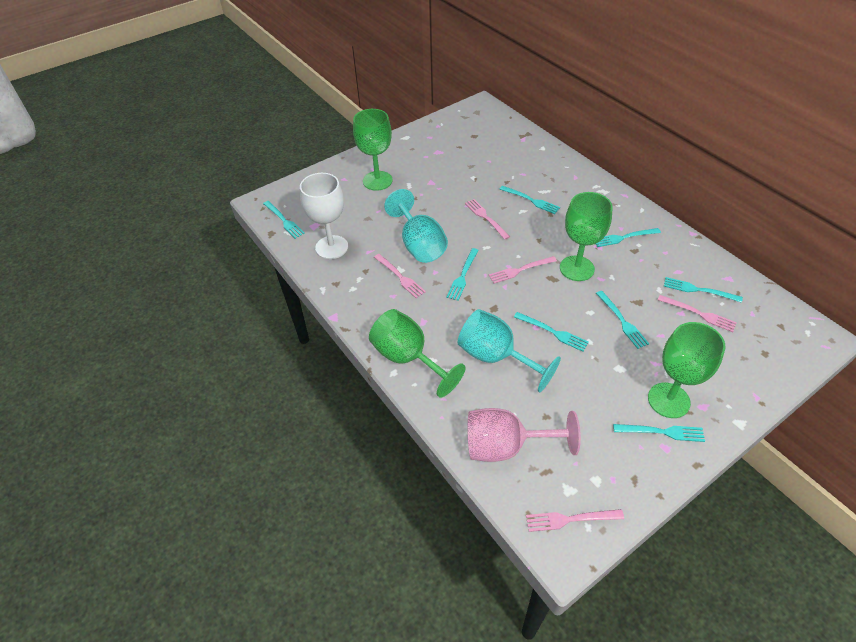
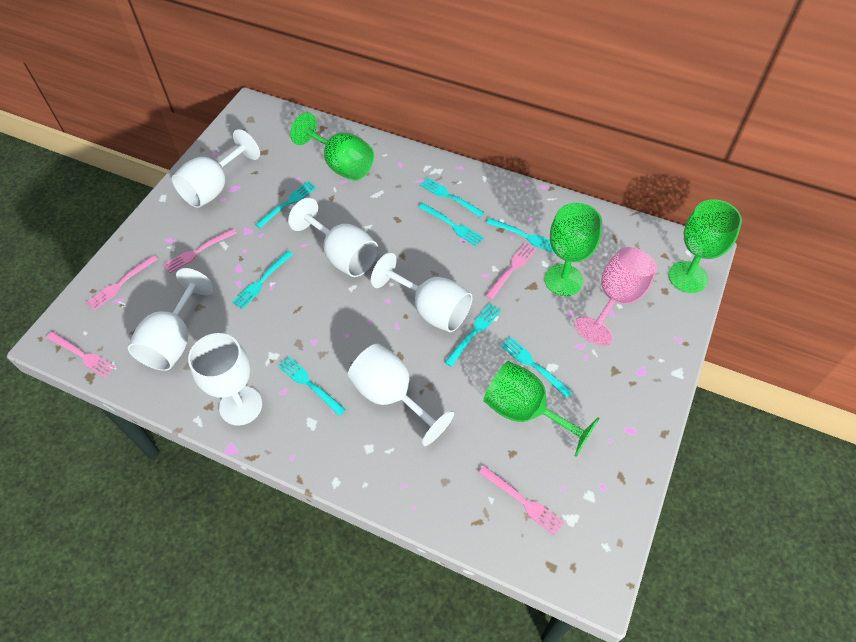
turquoise goblet: [384,189,448,263] [458,309,561,392] = 2 -> none = 0
white goblet: [300,173,348,259] = 1 -> [128,268,214,371] [172,129,260,208] [188,333,262,426] [288,197,378,277] [348,344,454,446] [371,252,472,332] = 6

